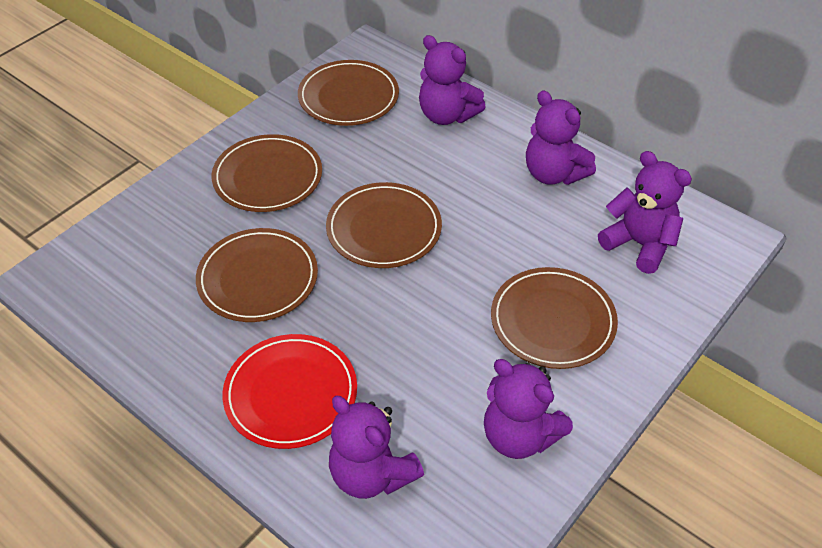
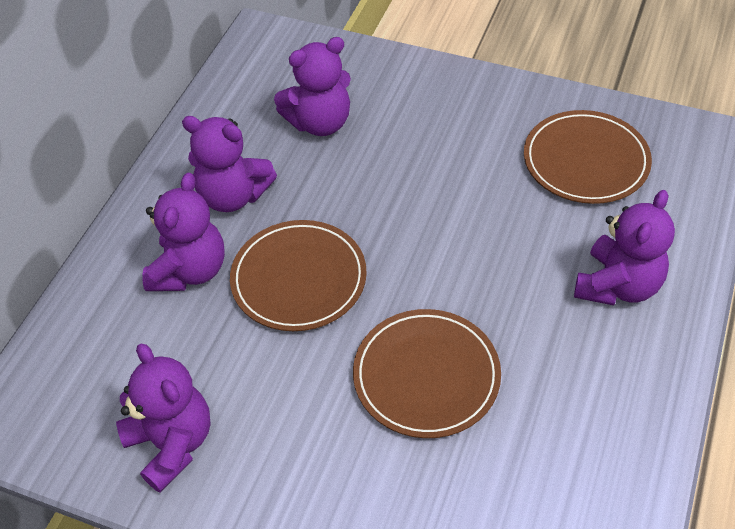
brown plate: [196,228,318,322] [212,134,322,212] [298,60,399,126] [326,182,442,268] [491,267,618,369] = 5 -> [230,220,367,331] [353,309,501,438] [524,110,652,204] = 3
red plate: [223,334,357,449] = 1 -> none = 0

